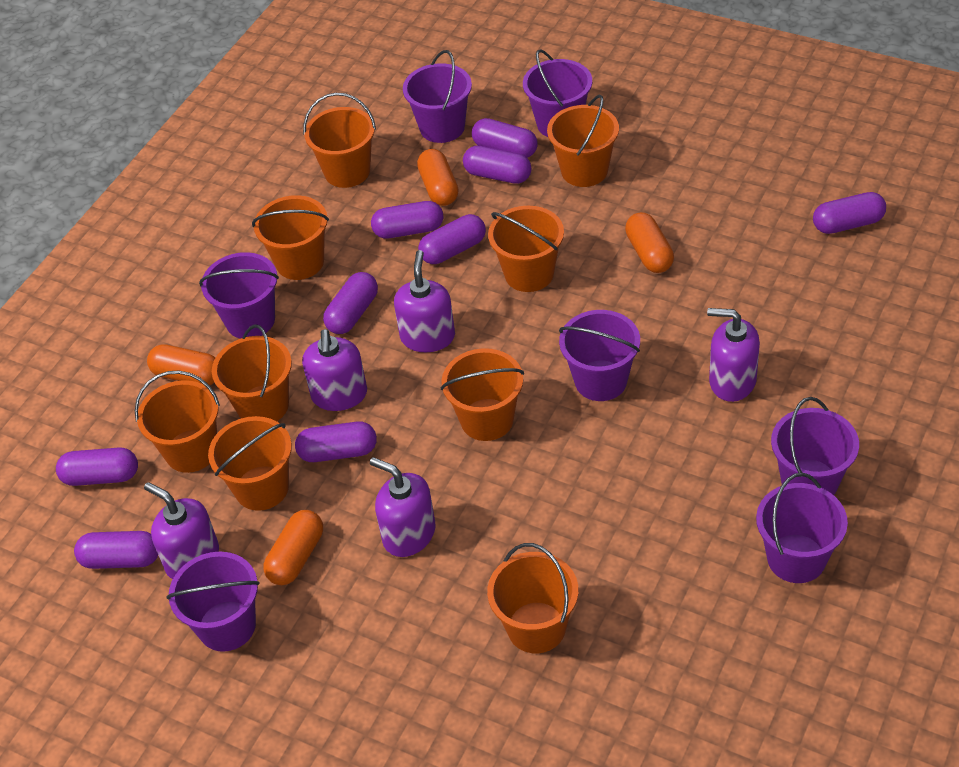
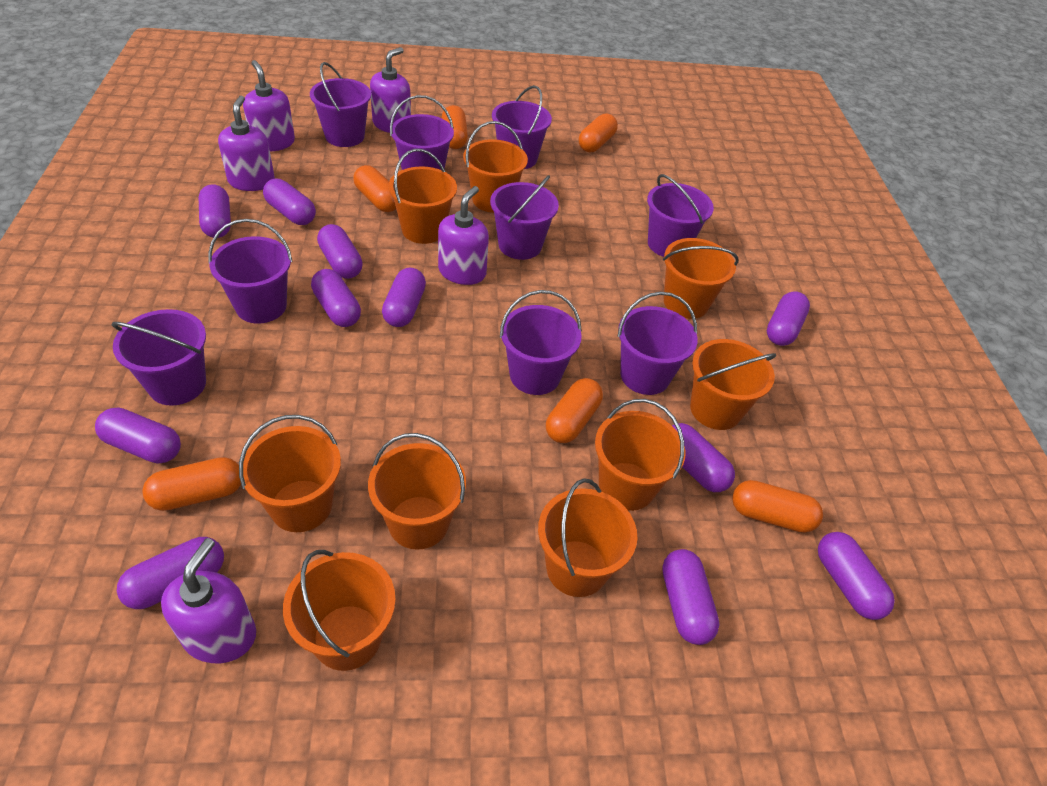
orange capsule: [147,344,215,385] [263,510,323,585] [417,149,458,206] [625,212,674,273] = 4 -> [142,457,241,511] [353,165,396,212] [442,105,468,149] [546,378,603,443] [579,113,618,152] [732,480,823,533] = 6
purple bucket: [166,552,260,652] [199,252,279,339] [403,50,472,143] [523,49,592,137] [559,310,640,401] [756,473,848,583] [771,397,859,495] = 7 -> [112,309,206,406] [208,219,293,324] [310,62,371,147] [390,95,454,170] [490,175,559,260] [492,85,552,169] [500,290,582,395] [617,292,698,395] [647,174,714,257] = 9
purple capsule: [56,447,138,486] [74,531,158,569] [295,421,377,462] [323,272,378,334] [371,201,443,239] [418,214,486,264] [463,146,532,184] [472,118,538,158] [813,192,886,234] = 9 -> [95,408,181,464] [117,537,224,609] [199,184,231,238] [263,179,316,225] [311,269,361,327] [317,224,363,279] [382,268,426,327] [662,549,719,645] [672,423,735,492] [767,291,810,346] [818,532,895,620] = 11

